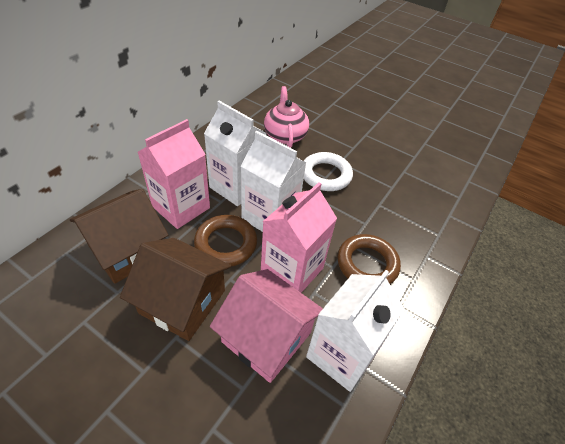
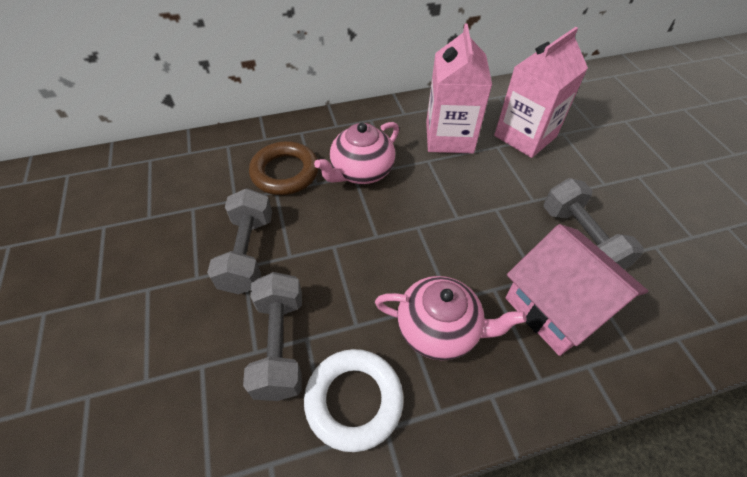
brown house: [70,189,168,284] [120,238,231,341] = 2 -> none = 0
brown ring: [194,215,257,267] [337,234,401,284] = 2 -> [249,141,319,195] = 1
grey dumbbell: none = 0 -> [207,188,272,294] [243,272,302,401] [543,178,644,269] = 3
pink teapot: [264,86,309,148] = 1 -> [314,122,399,184] [375,276,526,361] = 2
white carton: [204,101,267,206] [241,131,307,232] [306,270,404,392] = 3 -> none = 0

